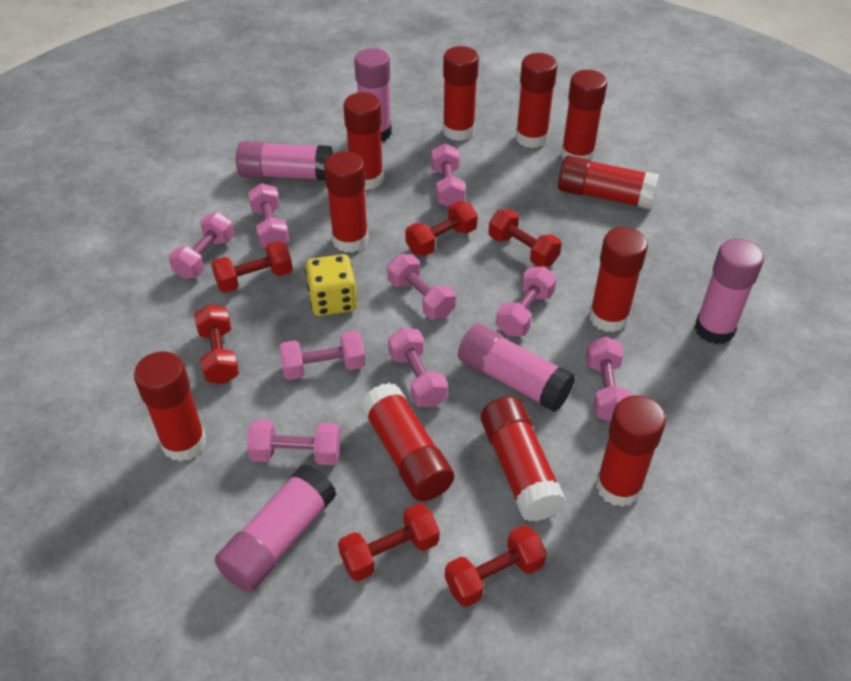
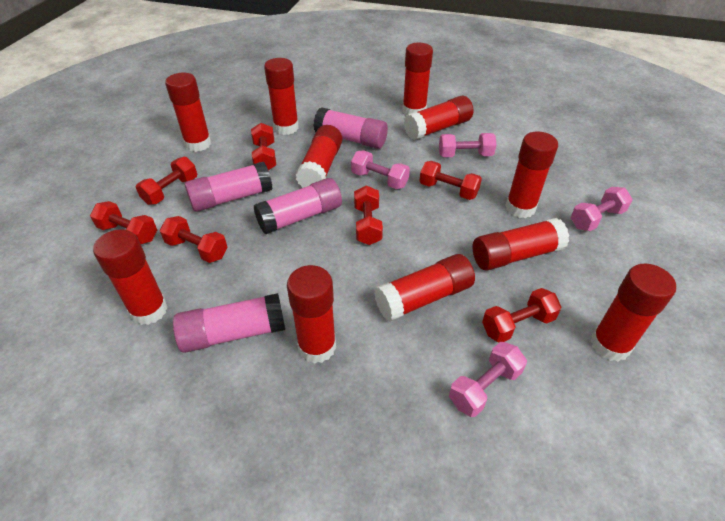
pink dumbbell: [169,212,234,279] [247,420,341,465] [248,183,289,248] [279,331,365,380] [387,254,456,319] [388,328,448,407] [431,144,466,207] [496,266,557,336] [586,337,632,422] = 9 -> [351,151,410,189] [439,133,496,157] [449,342,527,417] [571,187,633,231] = 4
pink glue stick: [215,464,336,592] [236,141,333,181] [354,48,392,142] [458,324,575,412] [694,239,764,344] = 5 -> [173,293,285,353] [185,162,273,212] [254,178,342,234] [313,107,388,149] = 4
red dumbbell: [194,304,239,384] [211,241,293,293] [338,503,439,581] [405,201,478,256] [445,525,547,607] [488,209,562,267] = 6 -> [90,201,157,244] [136,157,197,205] [160,216,228,263] [251,123,276,170] [354,185,383,245] [419,161,482,200] [482,288,562,343] = 7
yellow dice: [305,254,357,316] = 1 -> none = 0

